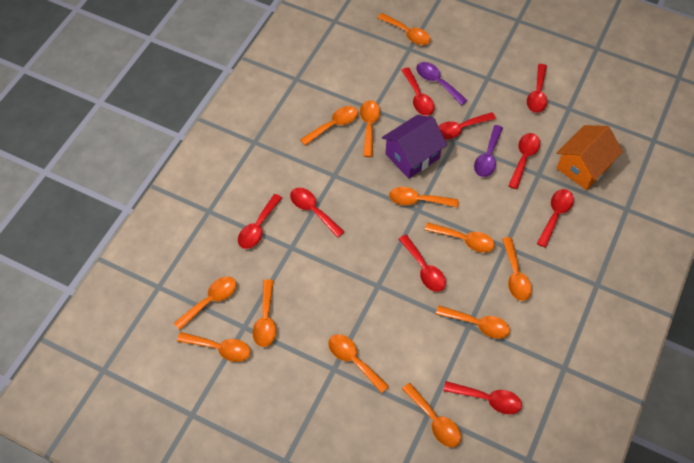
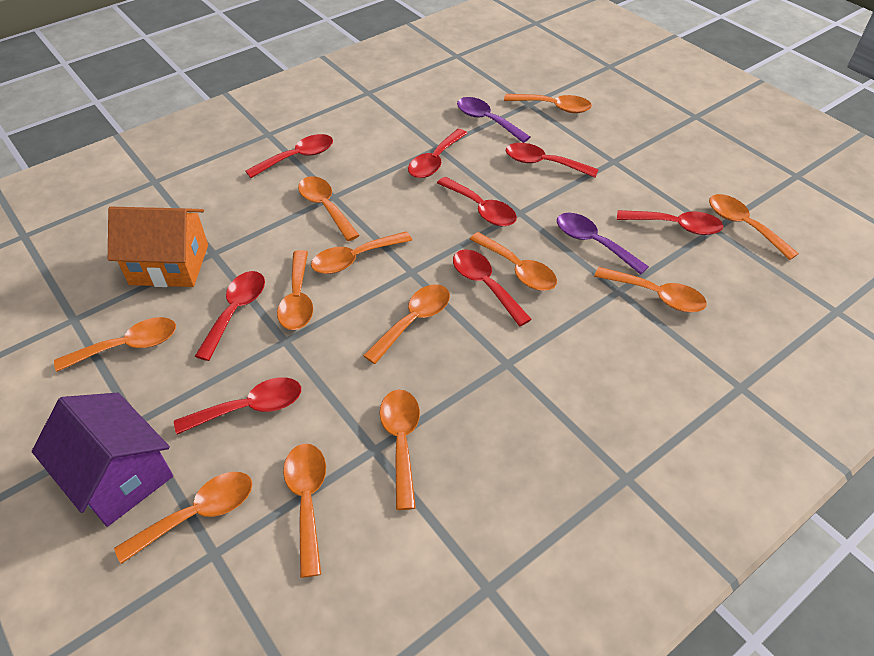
red spoon: [238,194,282,249] [290,188,344,238] [399,235,446,292] [401,67,435,116] [438,112,496,140] [443,381,522,414] [508,133,540,189] [527,64,547,113] [537,189,574,248] = 9 -> [174,377,301,434] [195,271,265,361] [246,134,333,178] [408,129,468,178] [437,177,517,226] [453,250,532,326] [506,143,599,178] [617,210,723,235] = 8

